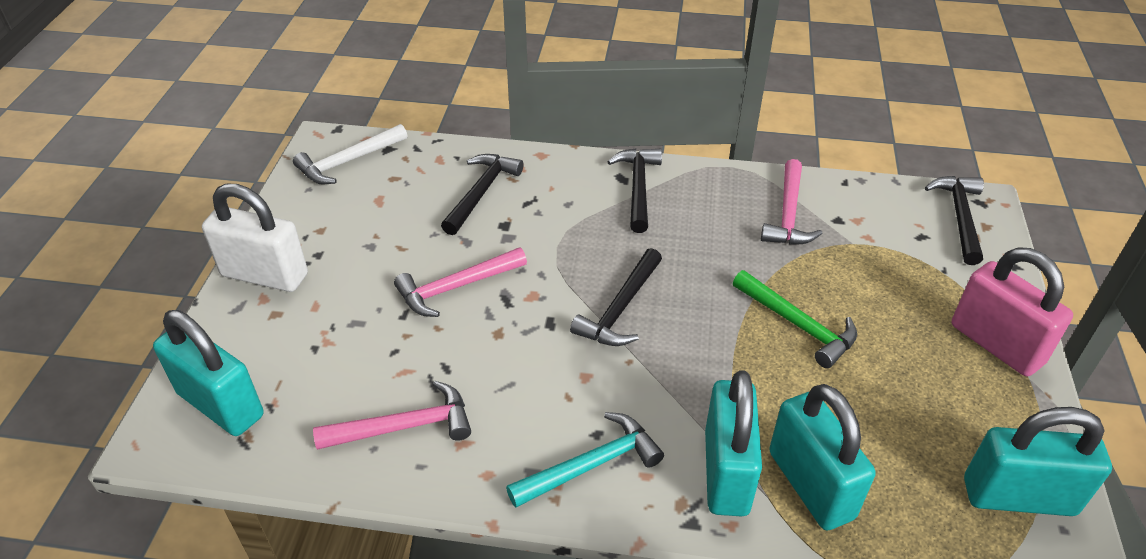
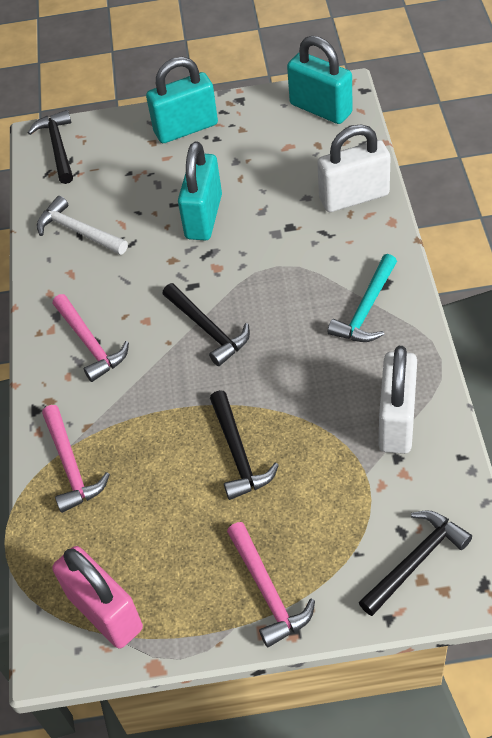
green hammer: [733,270,857,368] = 1 -> none = 0
turquoise padlock: [153,310,263,436] [705,370,762,517] [769,384,875,530] [964,407,1112,516] = 4 -> [146,57,218,143] [178,142,222,240] [287,36,353,124] = 3
white padlock: [202,184,308,292] = 1 -> [317,125,391,212] [378,346,417,454] = 2

